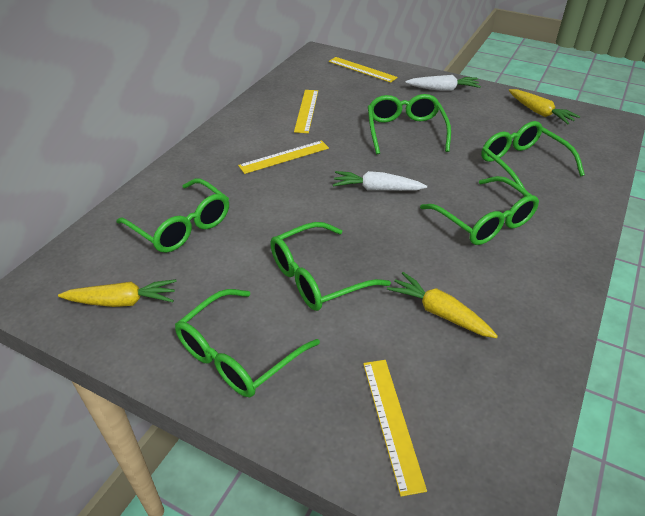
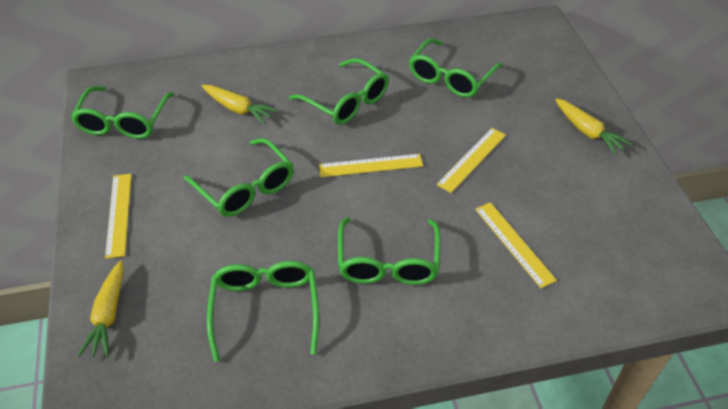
white carrot: [333,171,427,191] [405,75,481,91] = 2 -> none = 0

